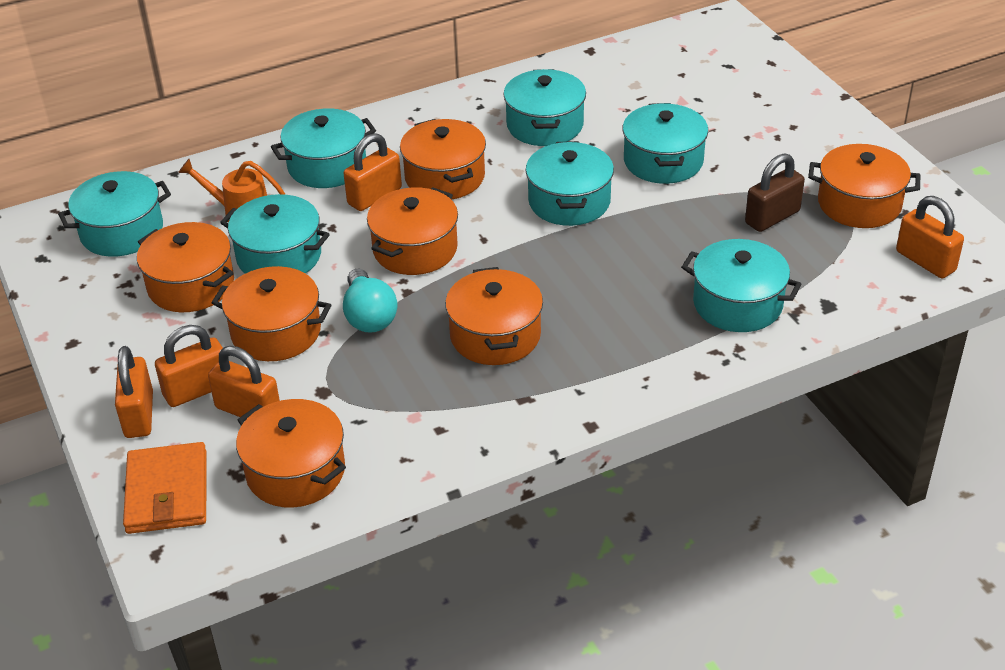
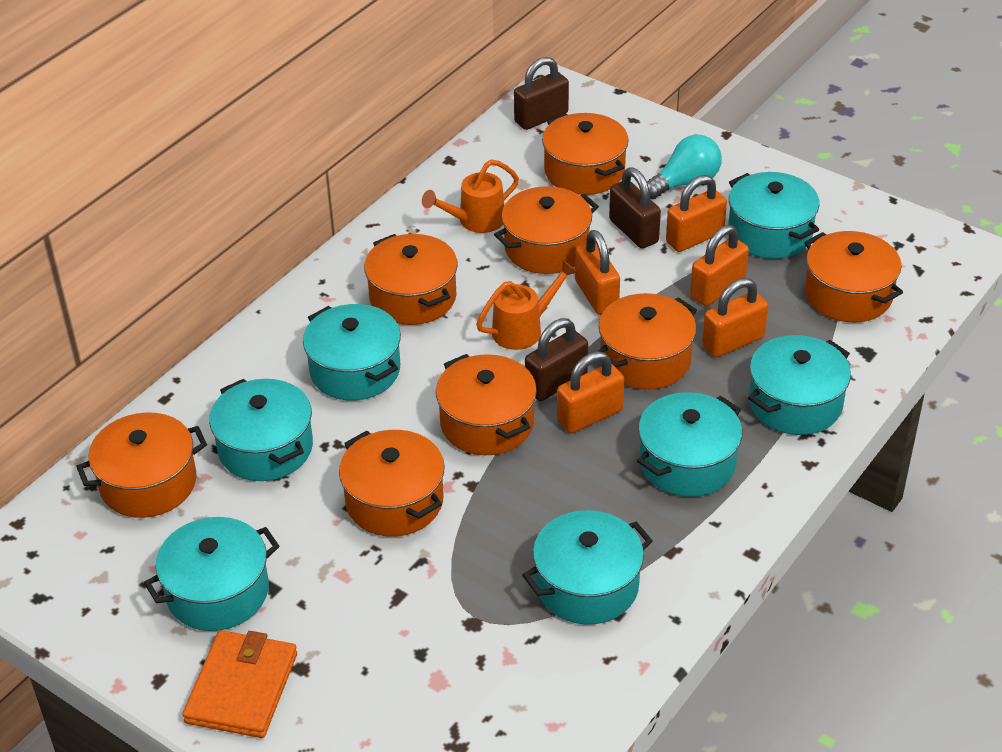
brown padlock: [745,153,805,232] = 1 -> [514,57,569,130] [525,318,588,401] [609,167,661,249] = 3
orange pot: [137,222,234,312] [212,266,331,361] [236,399,346,508] [367,187,458,275] [400,119,486,200] [445,267,543,365] [808,144,920,228] = 7 -> [76,412,207,518] [339,430,445,537] [364,234,458,325] [436,354,537,455] [494,186,599,274] [542,113,629,195] [597,293,697,390] [804,231,903,322] = 8
orange watering can: [178,159,285,222] = 1 -> [422,159,519,233] [476,260,578,350] = 2

